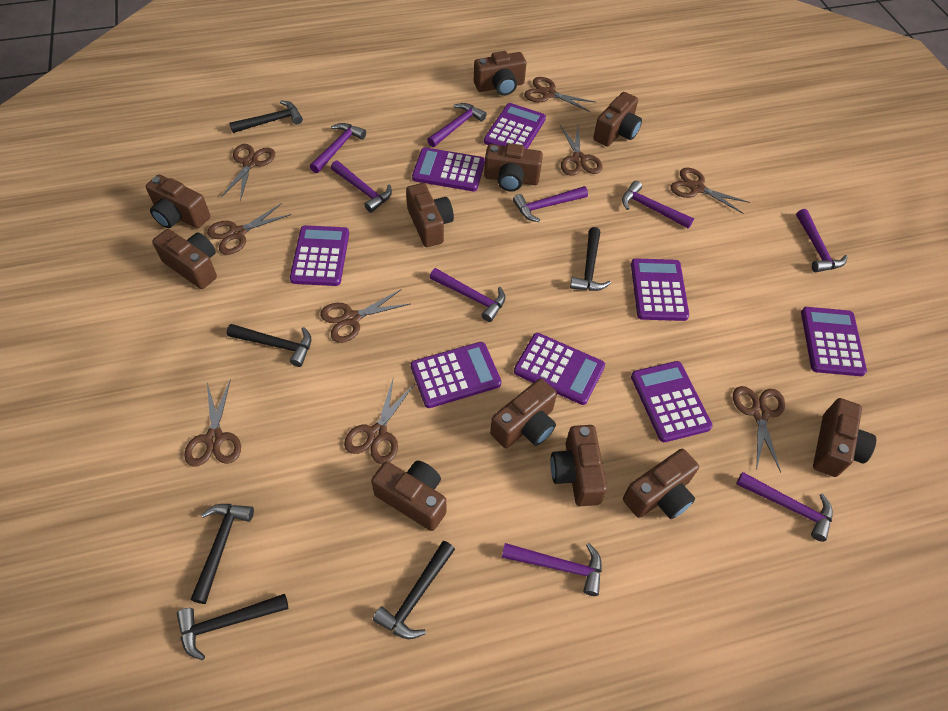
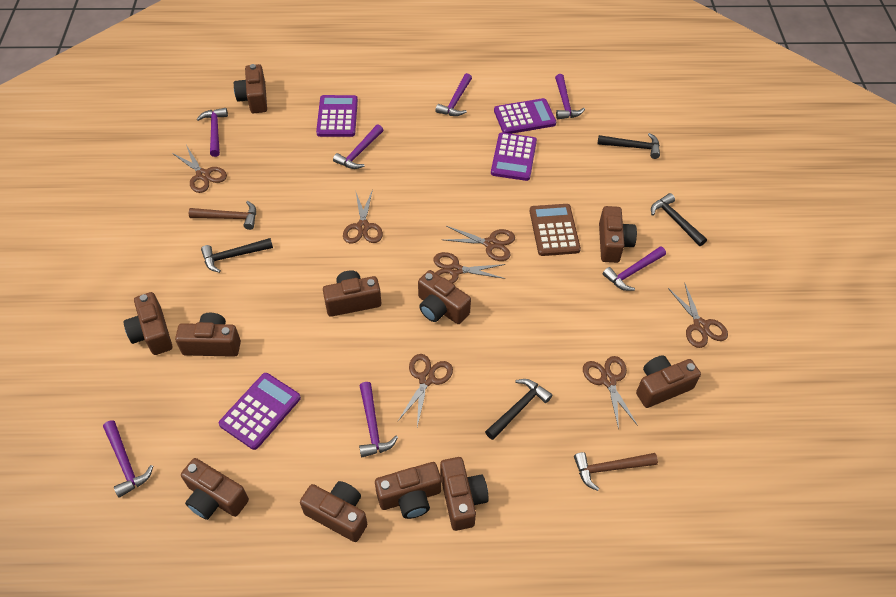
black hammer: [177,594,288,660] [191,504,254,604] [226,324,311,367] [229,101,303,133] [373,541,455,639] [570,227,611,291] = 6 -> [201,238,273,273] [485,379,552,440] [598,133,660,159] [651,193,707,246] = 4
brown calculator: none = 0 -> [530,204,581,256] = 1
brown hammer: none = 0 -> [189,201,256,230] [574,452,658,491] = 2
brown scissors: [184,379,241,467] [207,203,292,255] [221,144,275,201] [320,289,410,343] [344,379,414,464] [524,77,595,112] [560,125,603,176] [670,168,750,214] [733,386,785,473] = 9 -> [172,145,227,193] [343,190,383,244] [397,354,453,427] [433,252,505,283] [445,226,515,261] [583,356,638,430] [668,282,728,348] = 7
purple calculator: [290,225,349,286] [411,342,501,408] [412,147,485,191] [484,103,546,149] [514,333,605,405] [631,258,689,321] [631,361,713,442] [801,307,867,376] = 8 -> [219,373,301,450] [316,95,358,137] [491,133,537,181] [494,98,556,134] = 4
purple hammer: [310,123,366,173] [331,161,392,213] [427,103,487,147] [430,268,506,322] [502,543,602,596] [513,186,588,222] [622,181,694,229] [736,472,833,542] [796,209,848,272] = 9 -> [103,420,153,498] [197,108,228,157] [333,124,383,169] [359,382,398,457] [435,73,472,116] [555,74,585,119] [603,246,666,291] = 7

